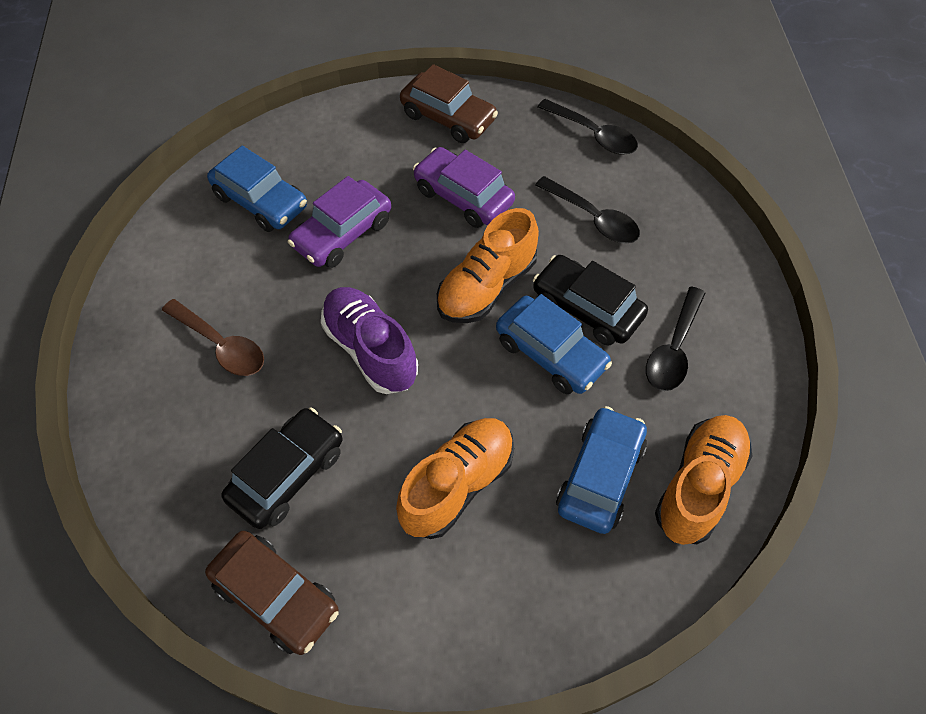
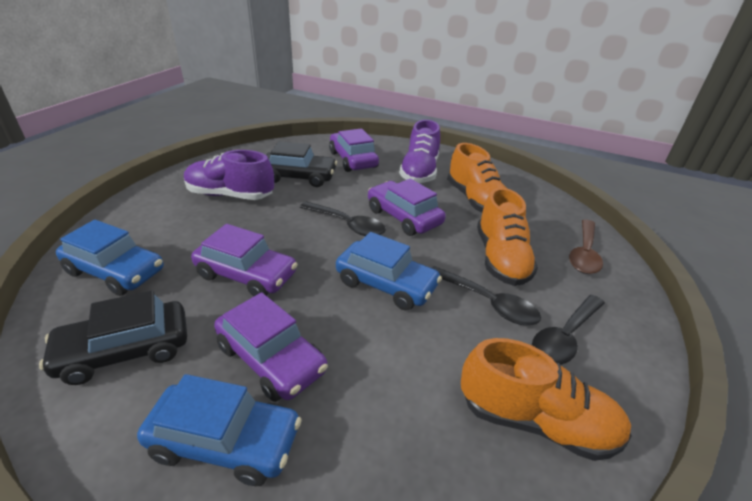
brown car: [205,531,339,655] [400,64,498,143] = 2 -> none = 0
purple car: [288,176,391,268] [413,147,515,228] = 2 -> [191,224,298,297] [214,292,328,402] [329,128,379,172] [368,179,446,236] = 4
purple shoe: [321,287,418,394] = 1 -> [184,150,274,200] [399,120,440,184] = 2

